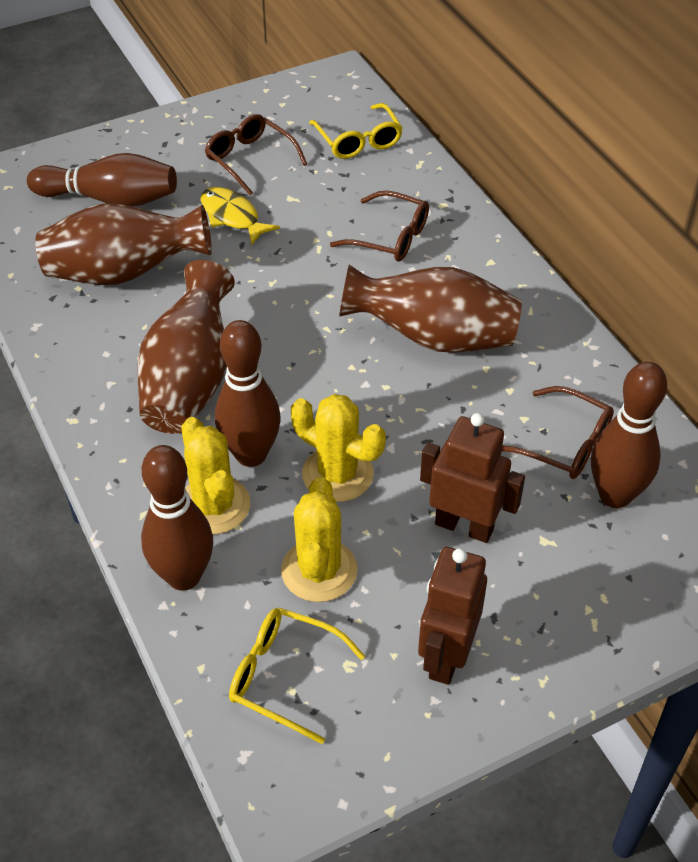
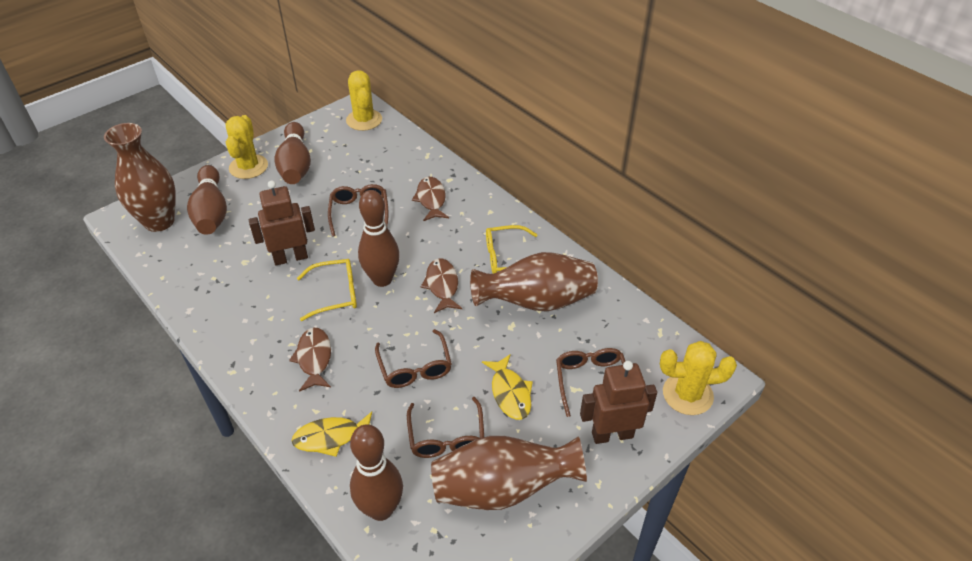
brown fish: none = 0 -> [289,328,331,392] [412,177,449,221] [421,258,462,313] = 3
brown glasses: [205,114,307,196] [330,191,429,261] [502,386,614,479] = 3 -> [328,184,388,237] [375,329,452,388] [407,397,484,458] [556,348,625,417] = 4
yellow fish: [200,187,280,246] = 1 -> [292,412,372,457] [482,354,533,420] = 2

